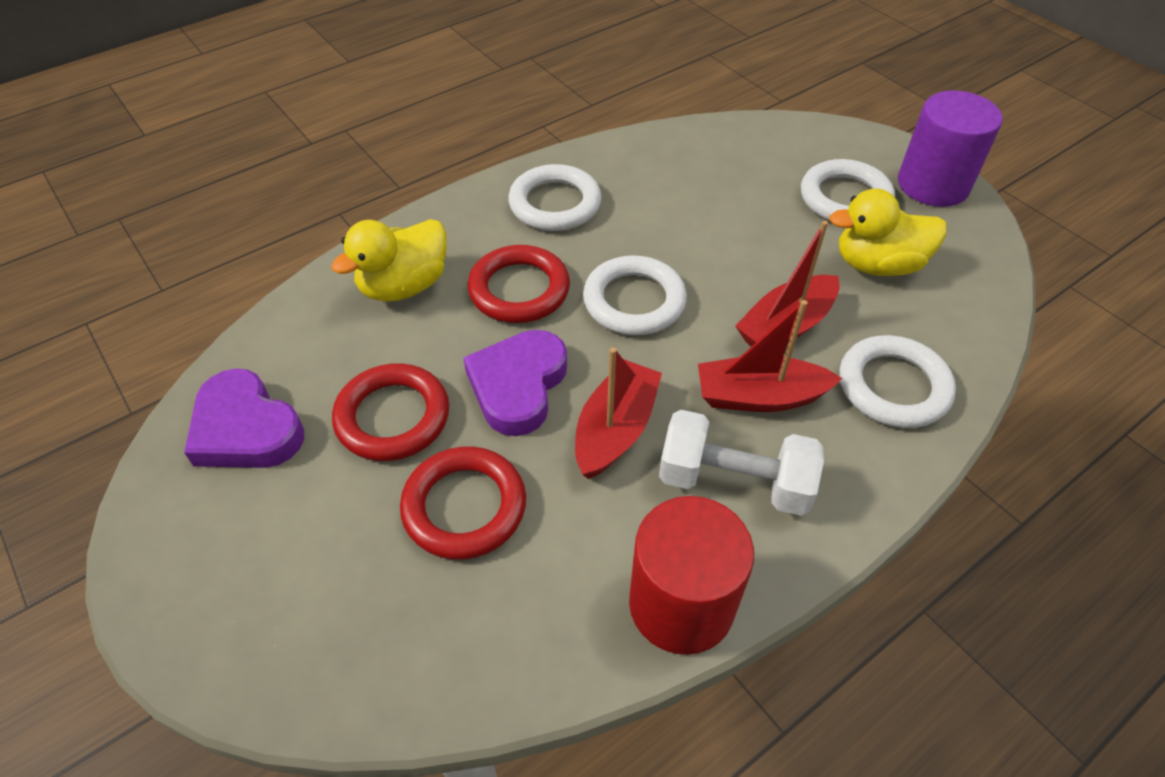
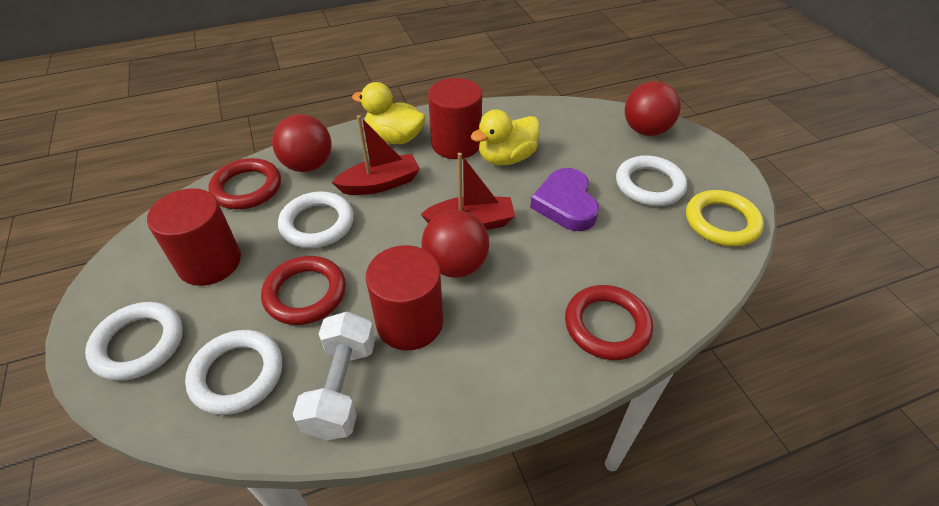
purple cylinder: [898,90,1003,207] = 1 -> none = 0
purple heart: [184,369,304,468] [463,330,567,436] = 2 -> [530,168,599,231] = 1
red ball: none = 0 -> [272,114,332,172] [422,210,489,278] [625,81,681,136] = 3
red boat: [575,347,662,479] [698,300,842,412] [735,220,840,347] = 3 -> [332,115,420,195] [421,153,515,230] = 2
red cylinder: [629,496,754,655] = 1 -> [147,188,241,286] [366,245,443,350] [428,78,482,159] = 3
yellow ring: none = 0 -> [686,190,764,247] = 1

